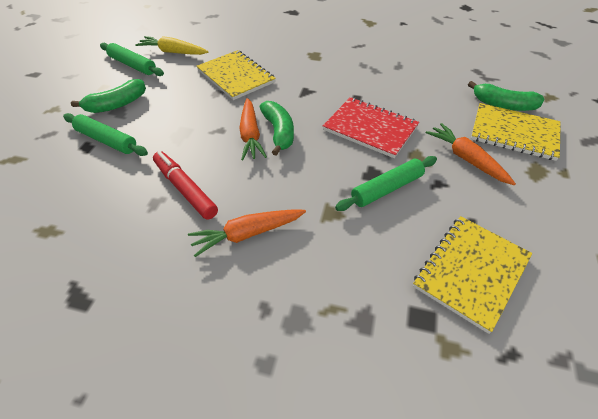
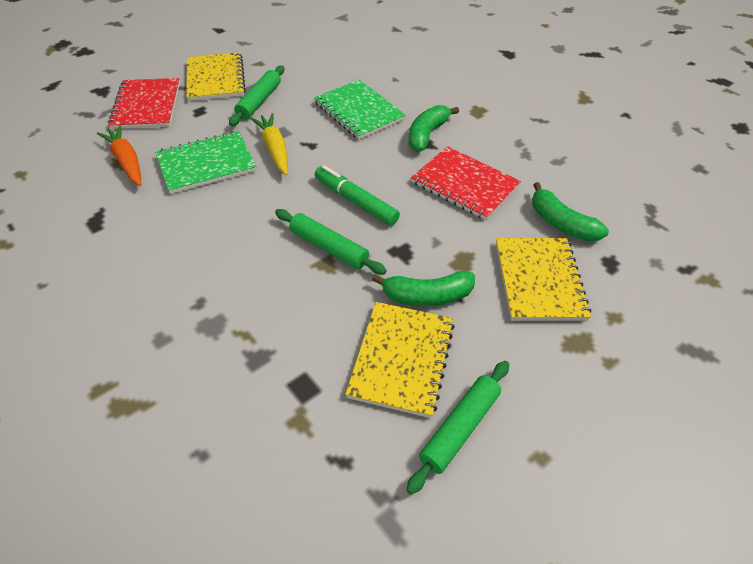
green marker: none = 0 -> [315,165,400,226] = 1
green notebook: none = 0 -> [155,131,257,194] [314,80,406,140] = 2
orange carrot: [188,209,306,257] [239,98,267,160] [426,123,516,185] = 3 -> [97,125,141,186] = 1
red marker: [153,151,218,220] = 1 -> none = 0
red notebook: [323,97,419,158] = 1 -> [108,78,180,129] [411,146,521,220] = 2

